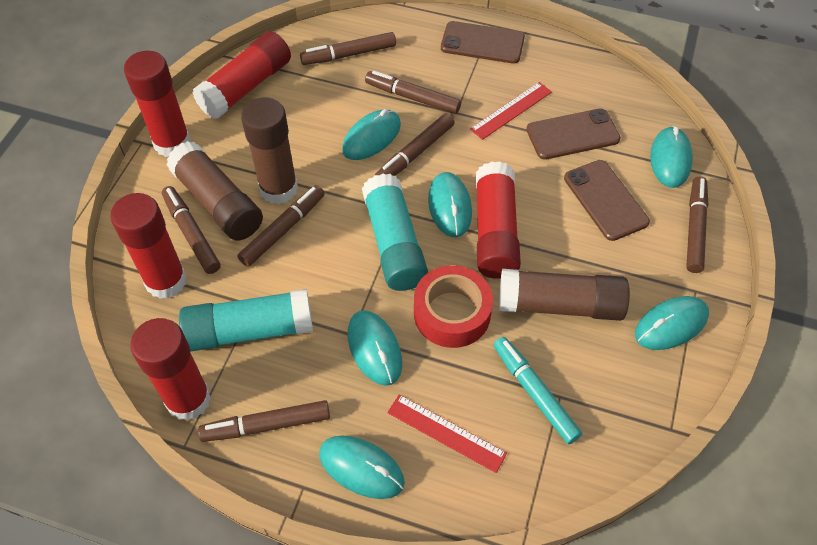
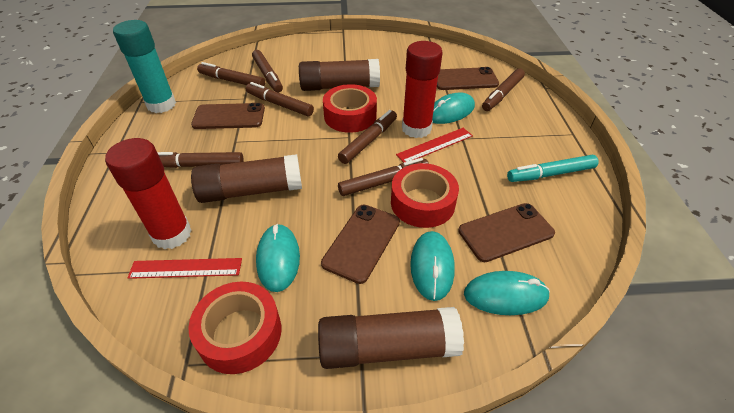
brown phone: [441,21,525,64] [526,109,621,160] [564,160,650,241] = 3 -> [191,103,265,129] [321,205,400,284] [437,67,499,90] [458,203,555,262] = 4
red glue stick: [110,193,187,299] [124,51,191,157] [130,318,211,421] [192,31,291,119] [476,161,521,279] = 5 -> [105,138,192,249] [402,41,443,138] = 2
red tape: [414,265,493,348] = 1 -> [188,282,281,374] [323,84,377,133] [391,163,459,228] = 3
turquoise glue stick: [179,289,313,352] [362,174,428,291] = 2 -> [113,20,176,113] = 1
turquoise mouse: [319,435,405,499] [342,109,401,160] [348,310,402,386] [428,172,472,237] [635,296,709,350] [650,126,693,188] = 6 -> [256,224,300,292] [410,231,455,301] [432,93,475,124] [464,271,550,315] = 4

